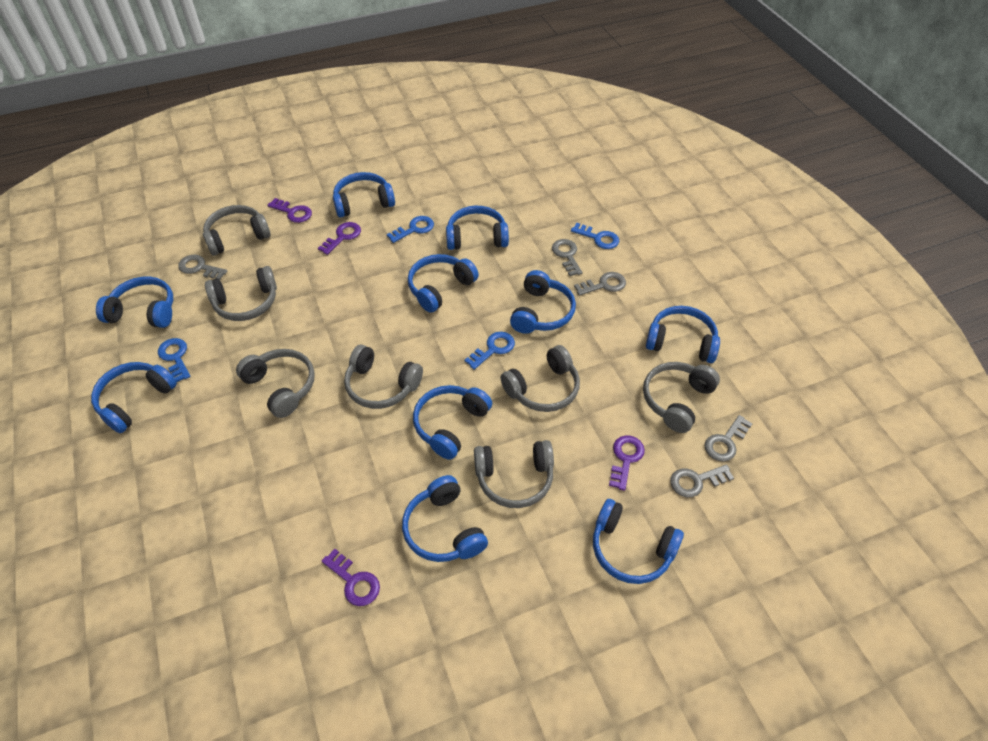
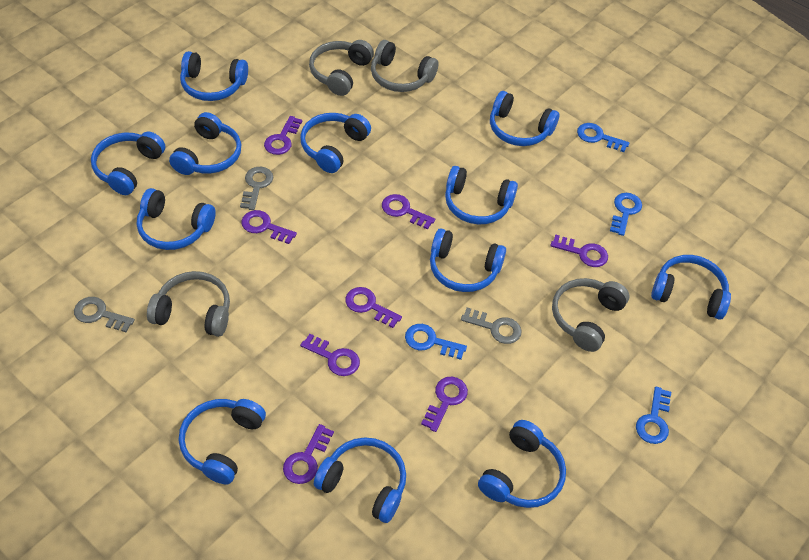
blue headphones: [91,362,177,433] [96,277,173,328] [333,172,395,218] [402,475,488,562] [408,254,479,313] [413,385,492,460] [446,206,509,250] [510,270,576,334] [593,499,684,584] [646,306,720,363] = 10 -> [91,131,165,195] [137,188,216,250] [169,112,241,175] [179,399,266,485] [180,51,248,101] [300,113,371,173] [314,437,406,523] [430,229,506,292] [445,166,518,224] [478,420,566,508] [490,91,559,146] [651,255,731,320] = 12
grey headphones: [203,205,271,255] [205,266,277,321] [236,349,315,418] [344,345,423,409] [474,440,554,508] [500,345,580,412] [643,362,720,433] = 7 -> [147,271,230,337] [309,40,374,96] [371,40,439,92] [552,278,629,352] = 4
grey key: [178,255,227,280] [552,239,582,276] [574,272,626,296] [670,464,734,497] [704,415,753,462] = 5 -> [74,297,135,332] [240,167,273,210] [461,308,522,344] = 3
purple key: [267,198,312,223] [318,222,361,255] [321,549,380,606] [609,435,645,491] = 4 -> [241,210,297,244] [264,116,302,155] [283,424,334,484] [300,334,360,376] [345,287,402,328] [382,194,435,230] [421,377,468,432] [550,234,608,267] = 8

